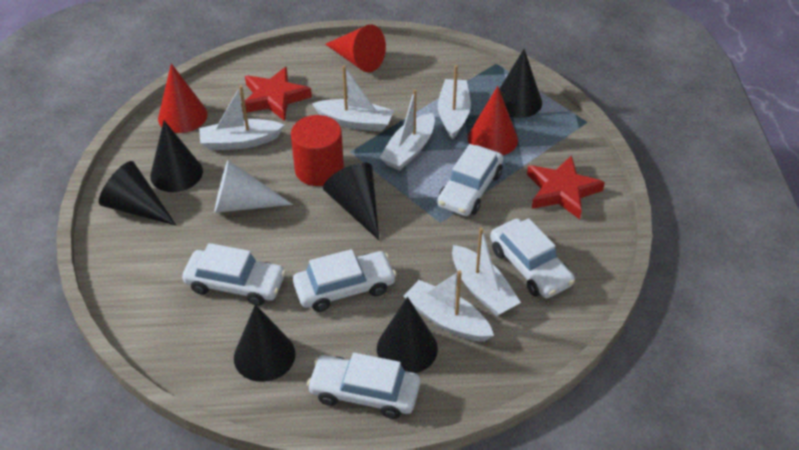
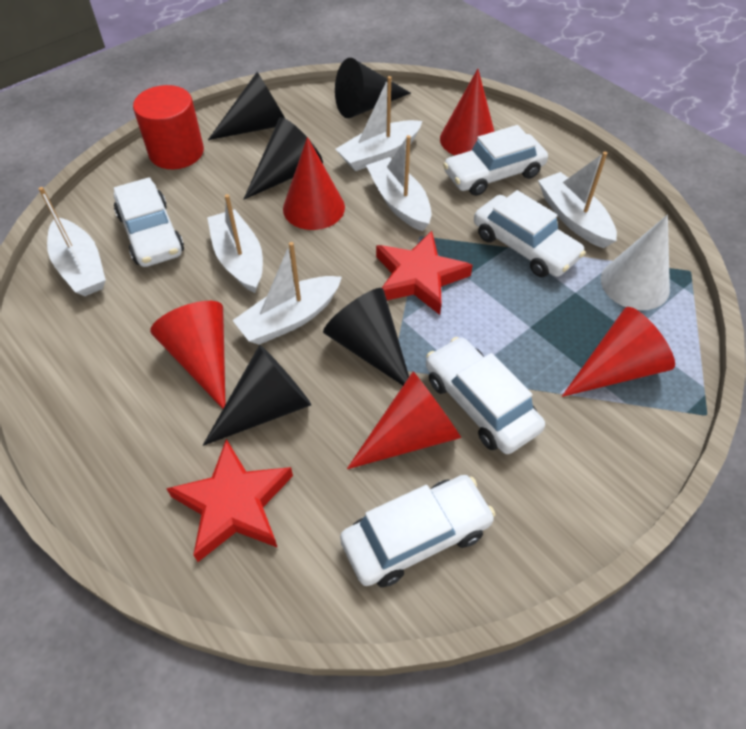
black cone: [99,161,177,226] [150,121,203,192] [234,304,296,382] [323,162,379,240] [377,297,438,373] [499,49,542,118] = 6 -> [203,345,311,446] [208,72,285,140] [243,117,323,200] [323,288,409,385] [335,58,411,118] = 5
red cone: [158,63,208,133] [325,25,386,72] [468,86,518,155] = 3 -> [150,301,226,409] [283,137,345,230] [347,372,461,469] [440,69,495,155] [562,307,675,397] = 5

